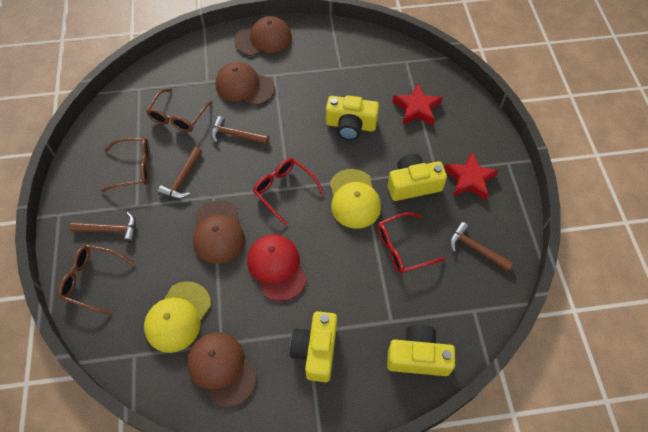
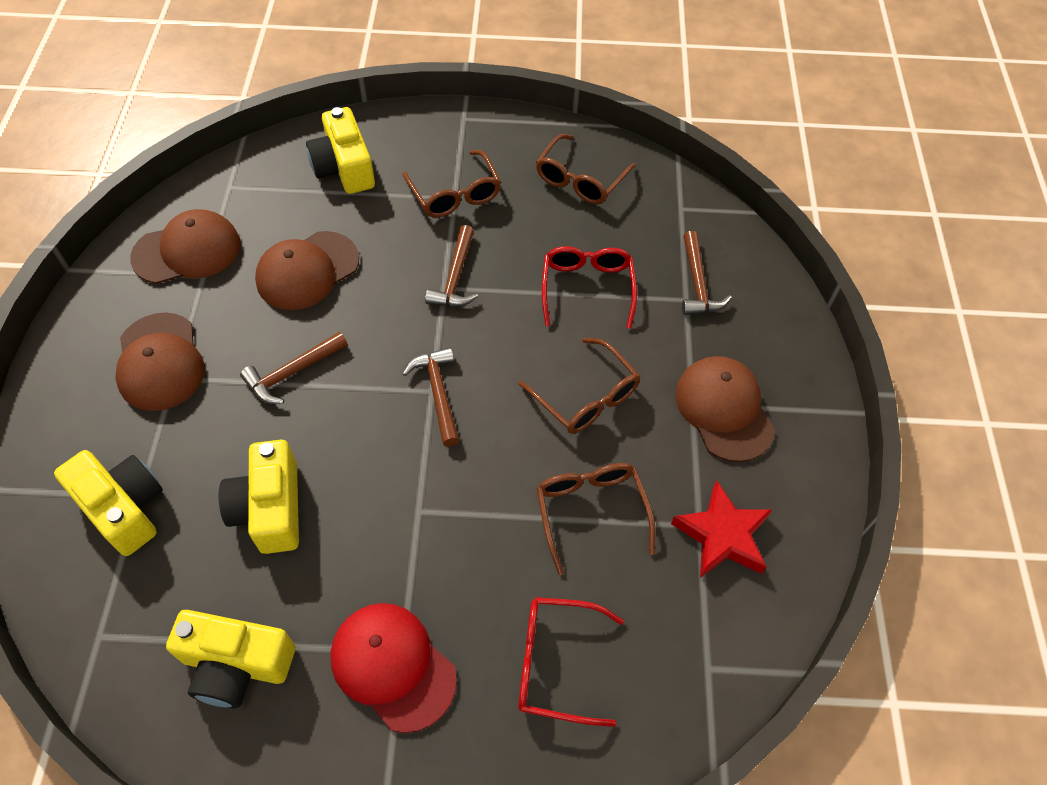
brown glasses: [58,245,135,314] [101,137,150,192] [146,88,212,132] = 3 -> [402,150,501,217] [518,338,641,434] [536,134,636,204] [536,463,655,575] = 4
red star: [393,83,443,125] [444,151,499,200] = 2 -> [671,480,772,578] = 1
yellow cap: [144,281,211,353] [330,169,381,229] = 2 -> none = 0

